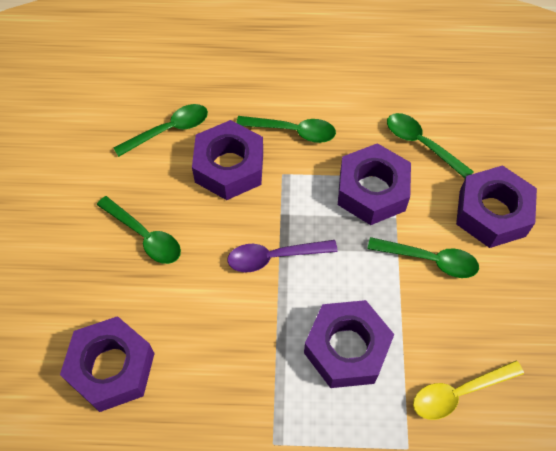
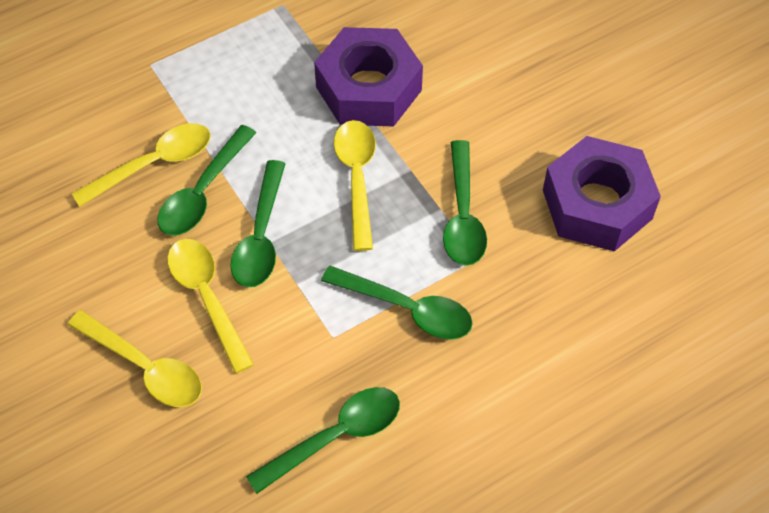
purple nut: [60,316,155,412] [192,120,263,200] [304,300,394,388] [338,143,411,225] [456,165,537,248] = 5 -> [314,27,423,127] [543,136,661,252] = 2
purple spoon: [227,240,338,272] = 1 -> none = 0
yellow spoon: [413,360,524,420] = 1 -> [68,310,202,407] [71,123,211,207] [167,239,254,374] [334,120,376,251] = 4

